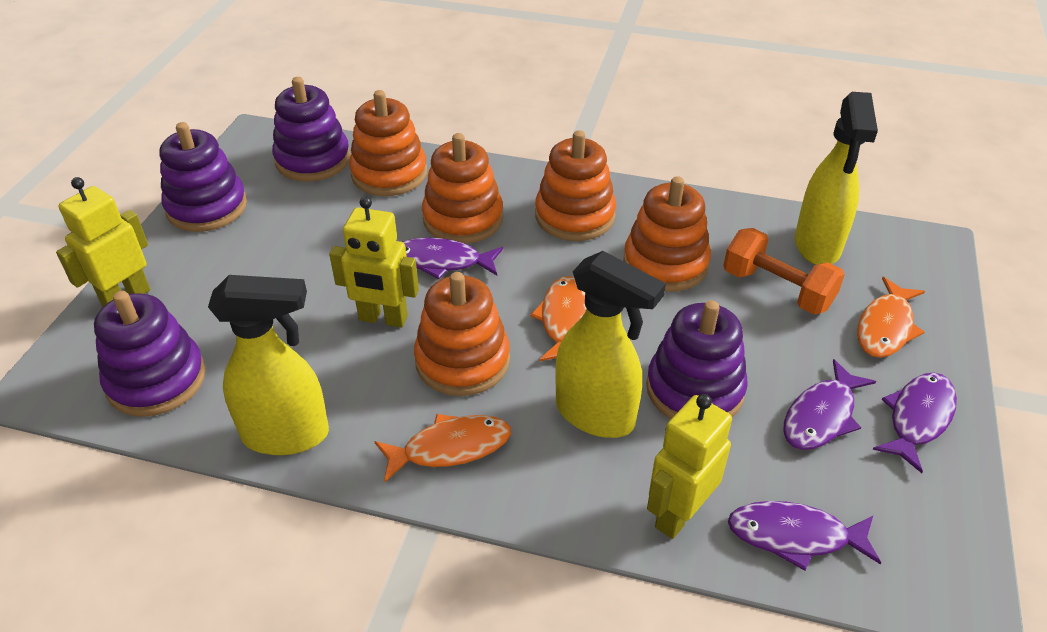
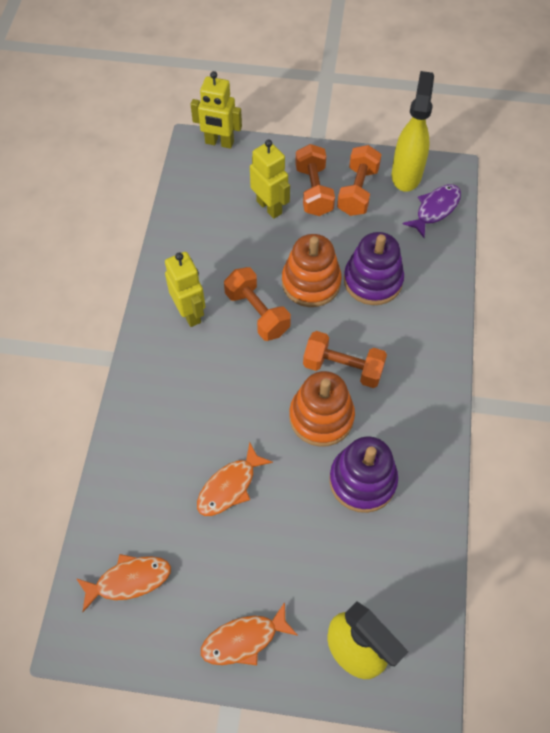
orange dumbbell: [723,228,845,315] = 1 -> [224,267,291,341] [295,144,335,216] [303,331,387,388] [337,145,382,216] = 4
orange stacking toy: [349,90,427,196] [414,272,510,396] [422,133,503,244] [535,130,616,241] [623,176,711,292] = 5 -> [282,234,342,307] [289,371,355,447] = 2
purple fish: [402,238,503,279] [728,501,881,571] [783,359,876,450] [872,372,957,473] = 4 -> [402,184,461,238] = 1
purple stacking toy: [94,291,206,417] [160,122,247,232] [272,77,350,181] [646,300,748,419] = 4 -> [329,437,398,513] [344,232,404,305] = 2
yellow spray bottle: [208,275,329,455] [555,251,666,438] [795,92,878,265] = 3 -> [328,601,409,679] [392,71,434,192] = 2

